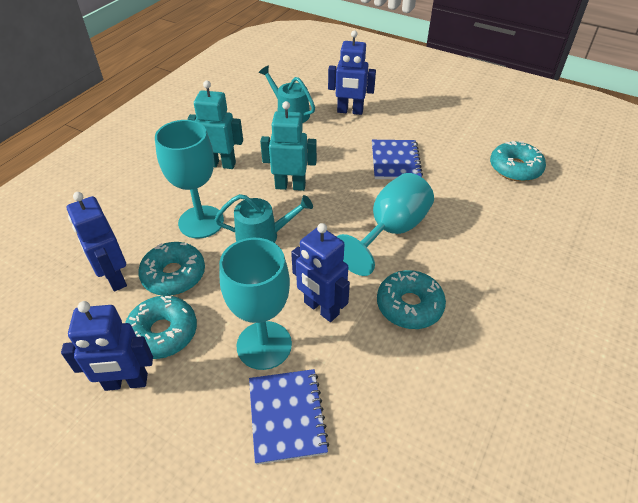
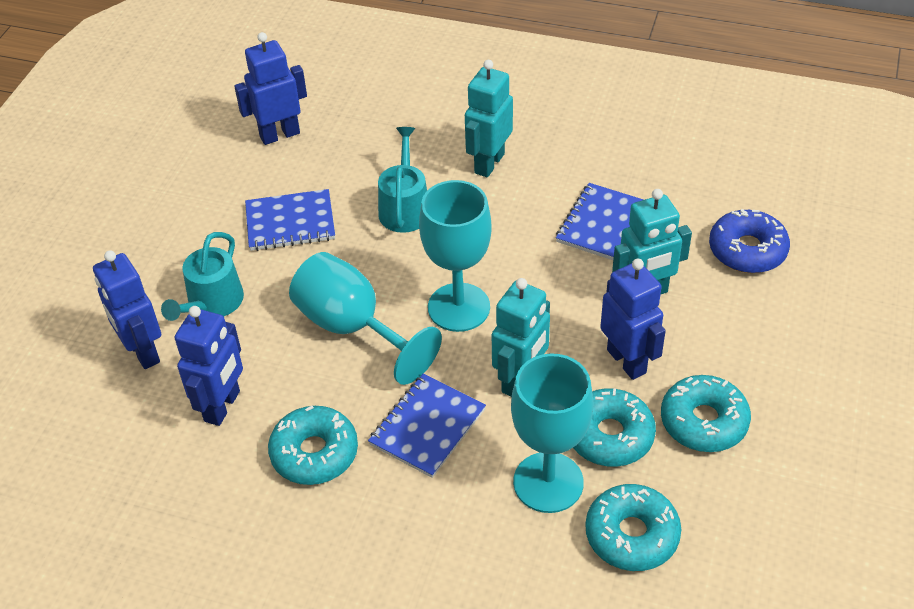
blue donut: none = 0 -> [709,209,790,273] = 1
blue notebook: [249,369,329,465] [372,140,423,179] = 2 -> [245,189,335,251] [368,374,486,478] [556,183,644,260] = 3
turquoise robot: [188,81,243,169] [260,101,317,191] = 2 -> [465,60,513,177] [492,278,550,397] [612,189,692,294] = 3

